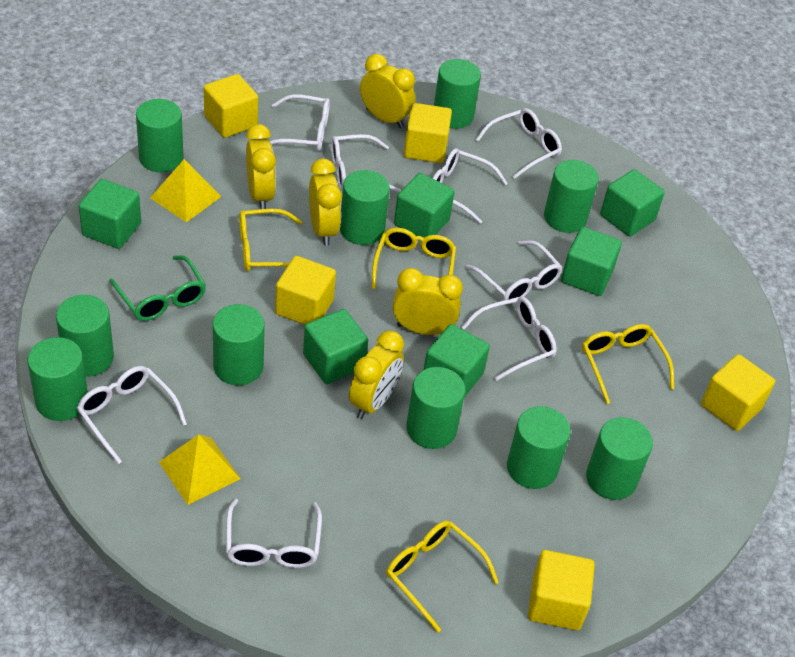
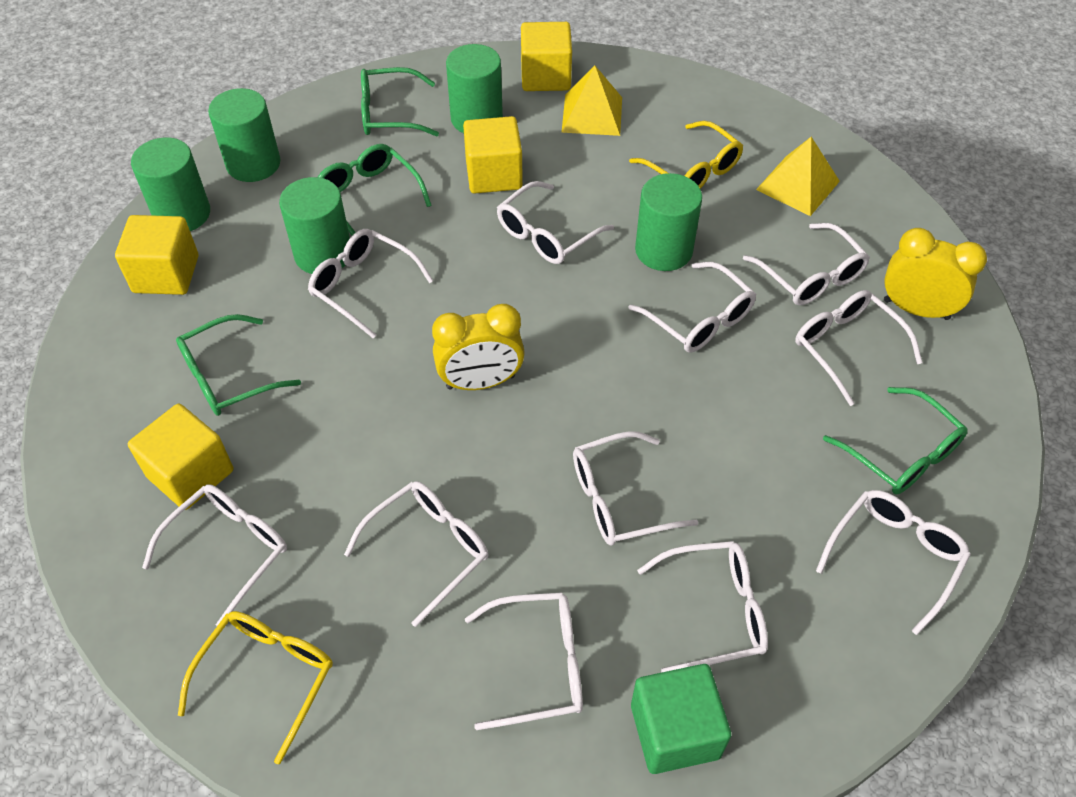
green cube: [79,179,141,249] [303,309,368,384] [394,173,455,238] [424,324,490,398] [561,227,622,296] [600,169,665,236] = 6 -> [631,664,731,774] = 1
green cylinder: [27,337,88,421] [56,295,114,377] [136,99,183,172] [213,304,265,385] [340,170,390,245] [406,367,465,449] [434,59,481,129] [507,406,571,489] [544,160,599,233] [586,417,653,500] = 10 -> [131,137,210,231] [208,88,280,182] [279,177,350,274] [446,44,503,133] [635,173,702,271] = 5
green glasses: [109,255,206,321] = 1 -> [176,314,301,416] [318,144,432,236] [361,67,439,136] [823,387,968,495] = 4
white glasses: [77,366,187,464] [226,499,322,568] [270,94,330,151] [331,134,401,193] [432,148,508,224] [461,297,557,381] [466,240,563,304] [476,108,562,179] = 8 -> [142,484,287,626] [308,229,433,339] [344,481,488,627] [465,592,583,730] [497,181,614,264] [573,431,698,545] [628,262,756,353] [637,541,768,673] [743,223,870,305] [795,290,923,406] [816,490,971,635] = 11
yellow clock: [246,124,276,209] [309,159,342,246] [349,330,404,419] [360,54,415,128] [393,268,463,335] = 5 -> [432,304,525,390] [884,228,987,320] = 2
yellow cube: [204,74,258,138] [275,256,336,325] [404,103,452,163] [528,550,595,630] [701,354,775,431] = 5 -> [115,215,198,295] [128,404,233,510] [463,116,523,194] [521,22,572,91] = 4
yellow glasses: [239,209,302,271] [372,228,456,289] [386,520,499,632] [582,324,674,404] = 4 -> [178,611,333,764] [629,121,743,188] = 2

